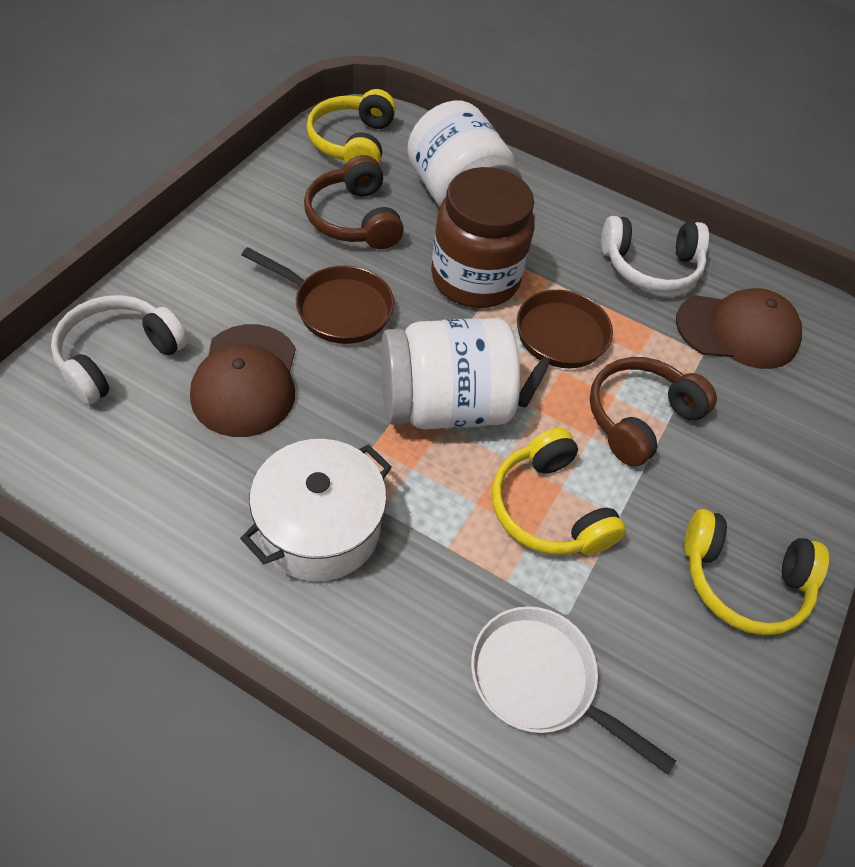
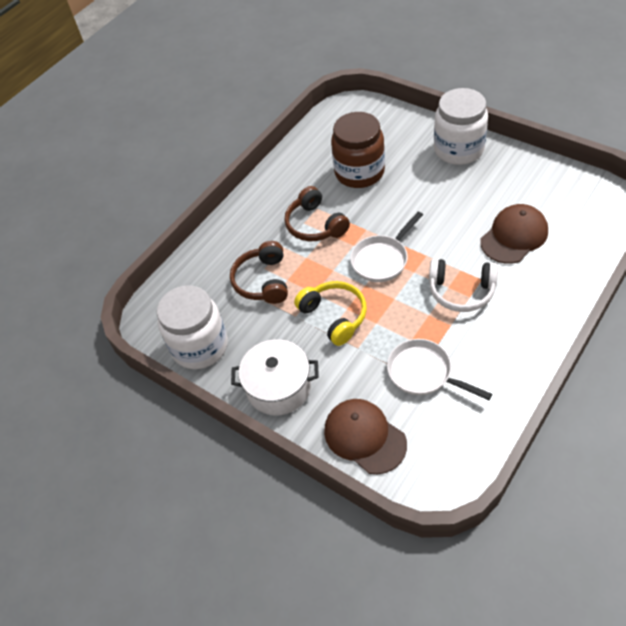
brown pan: [241,247,394,344] [517,290,613,407] = 2 -> none = 0
white headphones: [51,295,188,405] [601,216,709,293] = 2 -> [429,259,498,312] = 1
white pan: [471,606,676,775] = 1 -> [350,212,423,282] [387,339,492,400] = 2
yellow headphones: [307,89,396,164] [492,428,626,555] [684,509,829,635] = 3 -> [294,281,367,346] = 1

